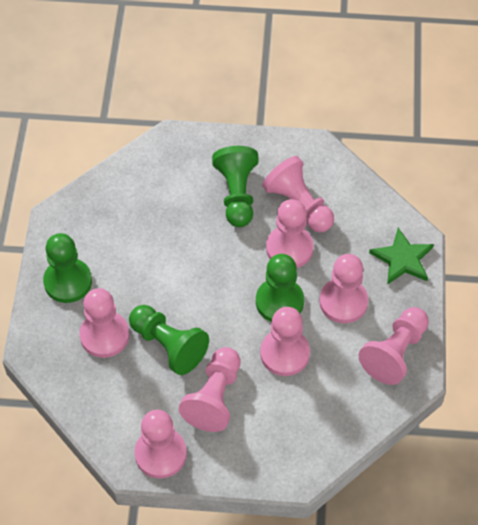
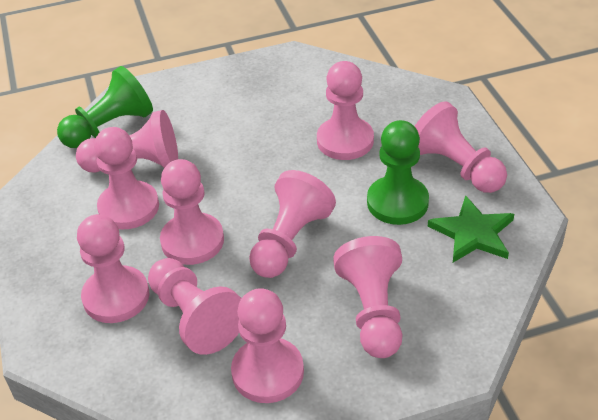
green pawn: [43,233,92,303] [129,305,209,375] [212,146,259,227] [256,254,304,322] = 4 -> [57,66,153,148] [367,120,429,225] = 2
pink pawn: [80,288,129,358] [134,410,187,478] [179,347,241,432] [260,307,310,376] [262,156,334,232] [266,199,314,268] [319,254,368,323] [359,307,429,385] = 8 -> [76,110,178,173] [77,214,149,323] [94,127,159,229] [148,258,241,355] [160,159,224,265] [231,288,304,403] [249,170,336,278] [317,61,374,160] [333,236,403,358] [414,101,507,193] = 10

